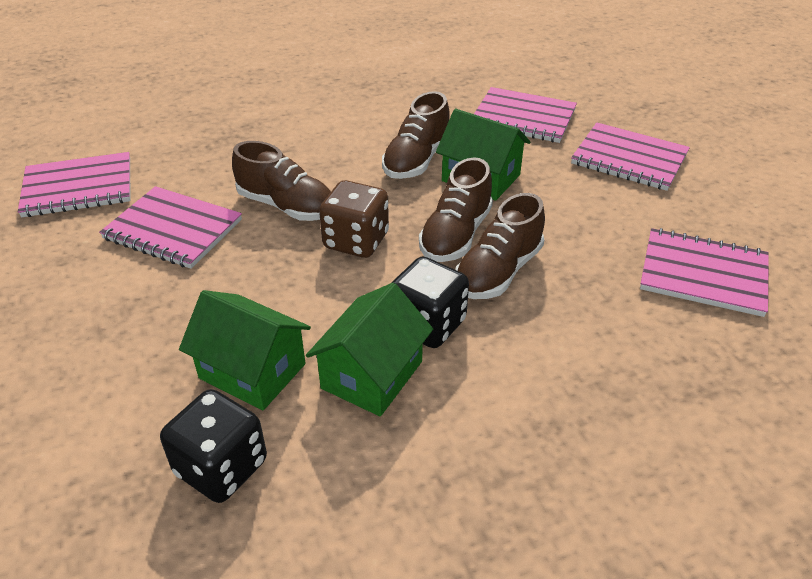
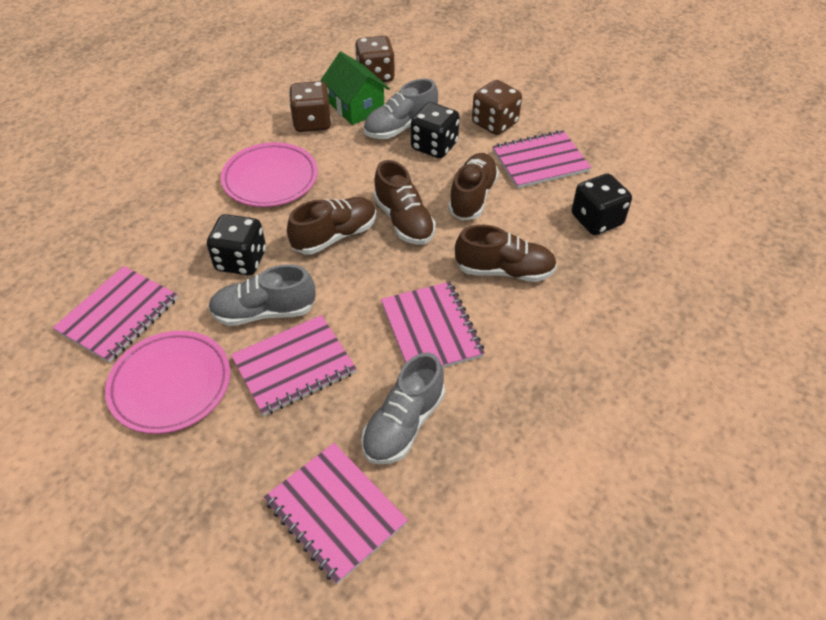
black dice: [160,389,267,503] [392,257,469,348] = 2 -> [207,214,266,275] [411,102,460,158] [572,173,632,235] = 3
brown dice: [319,180,389,258] = 1 -> [289,81,332,132] [355,36,395,82] [472,80,522,135] = 3
green house: [179,290,311,411] [306,283,433,416] [436,109,530,201] = 3 -> [321,52,390,125] = 1
grey shoe: none = 0 -> [208,264,316,326] [361,352,445,465] [363,79,438,139] = 3
pink plate: none = 0 -> [105,331,230,434] [221,142,318,207] = 2

